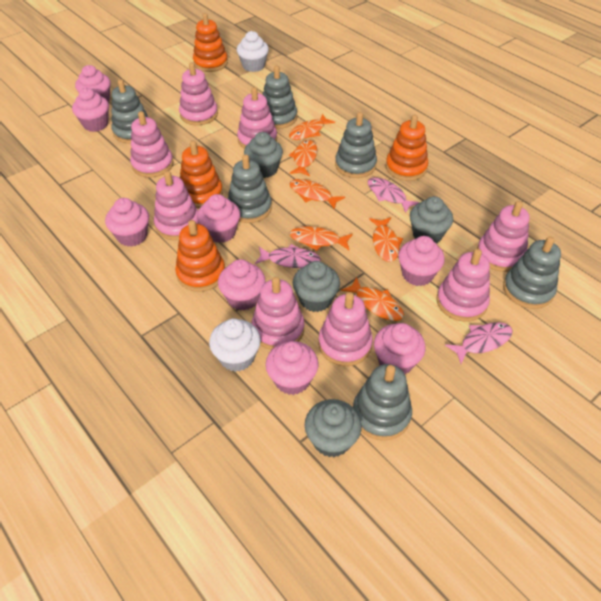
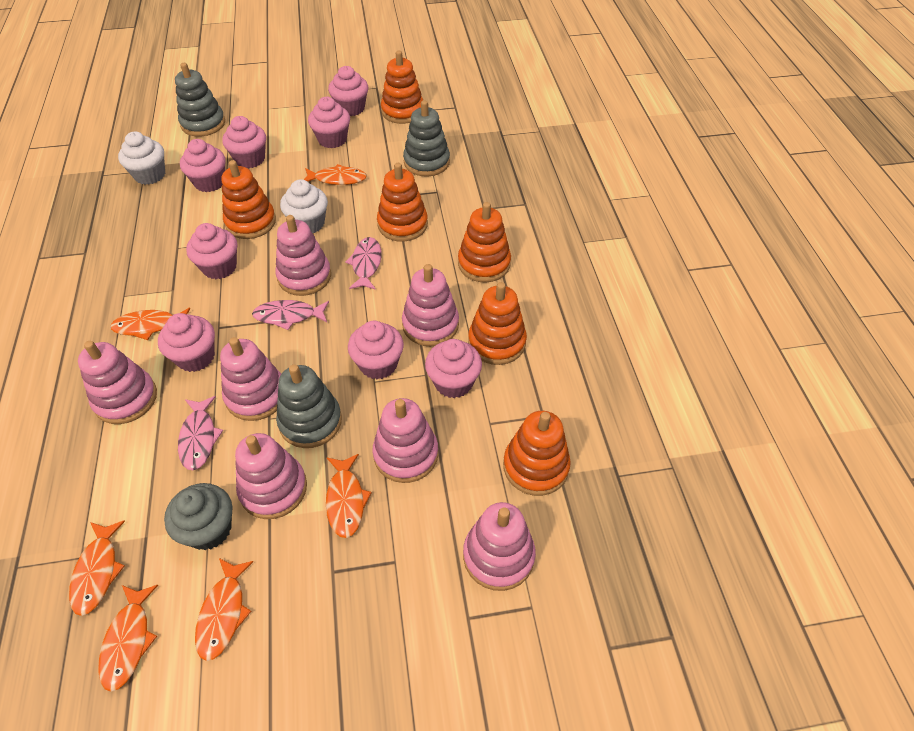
grey cupcake: [244,132,283,178] [293,261,340,312] [305,399,362,457] [410,196,453,243] = 4 -> [164,483,232,550] = 1
grey stacking toy: [112,79,148,143] [228,154,272,223] [262,66,297,129] [335,112,377,178] [353,364,412,441] [503,236,561,309] = 6 -> [175,63,225,137] [276,364,342,448] [403,100,450,177] = 3
orange stacking toy: [175,220,225,292] [180,140,223,208] [193,13,228,72] [386,114,428,181] = 4 -> [221,160,276,239] [377,163,428,242] [381,51,423,124] [458,202,511,282] [468,282,527,365] [503,411,571,496] = 6
pink stacking toy: [130,111,173,178] [154,171,200,240] [179,63,218,125] [237,87,277,149] [252,277,304,350] [318,292,373,366] [436,249,490,322] [477,201,530,272] = 8 -> [78,341,157,424] [220,337,281,421] [235,433,307,519] [275,215,331,296] [372,398,438,483] [402,264,459,347] [463,502,536,591] = 7

